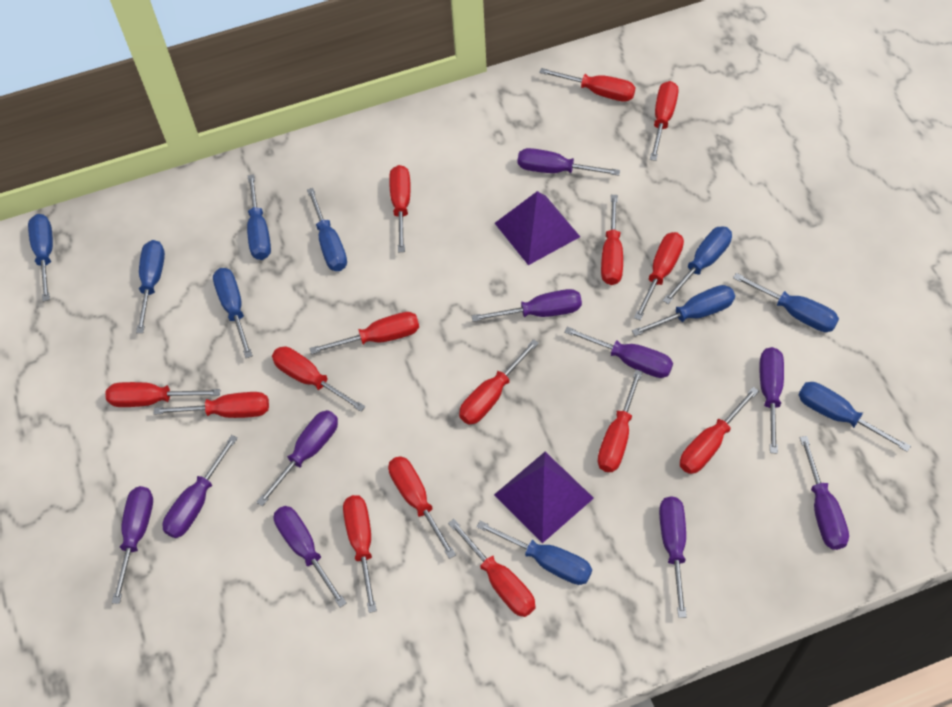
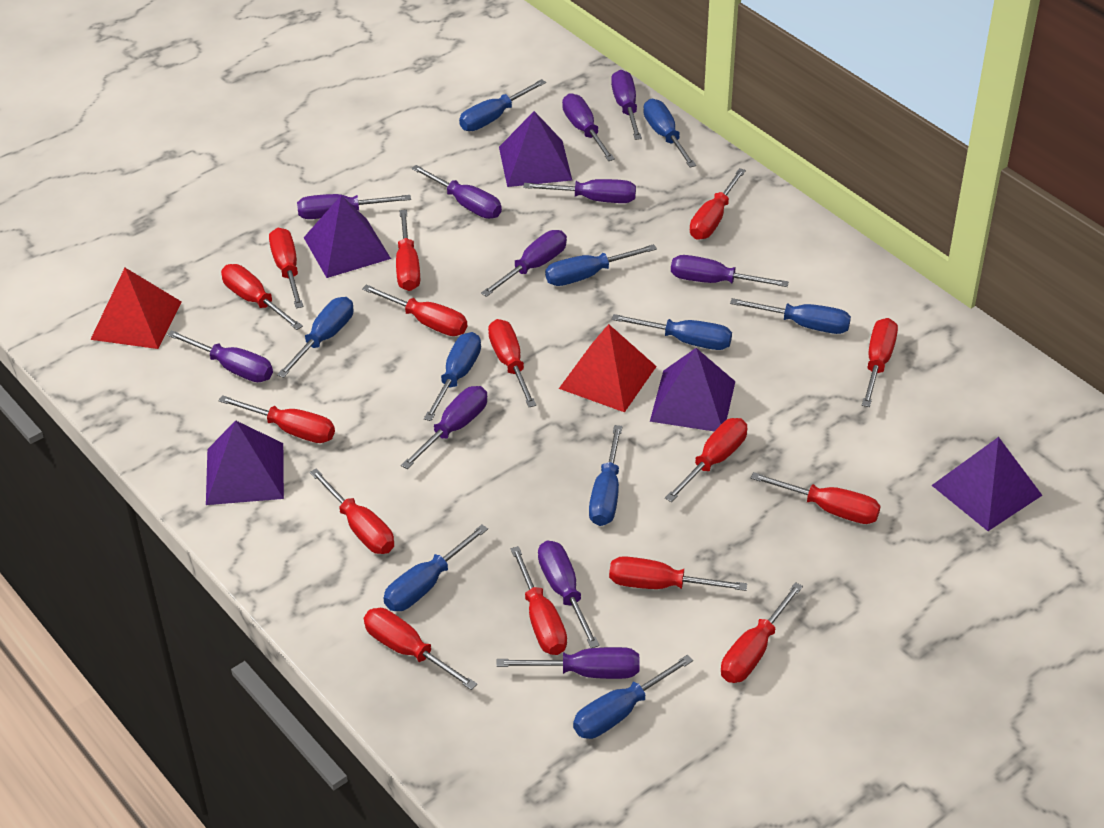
purple pyramid: [494,452,594,543] [495,191,580,265] = 2 -> [206,420,284,505] [303,195,391,278] [499,111,572,187] [650,348,736,431] [931,437,1042,531] = 5
purple screwdriver: [112,486,153,604] [162,435,238,538] [257,410,338,506] [274,506,346,607] [472,289,582,322] [518,148,620,176] [564,327,673,378] [659,496,687,618] [759,347,784,454] [800,436,849,550] = 10 -> [167,330,273,382] [297,194,411,219] [401,386,487,469] [411,165,502,219] [481,230,567,297] [496,647,640,679] [523,179,636,203] [538,541,599,648] [562,93,615,161] [611,70,642,140] [671,255,789,287] = 11
red pyramid: none = 0 -> [90,268,181,349] [559,324,657,412] = 2

